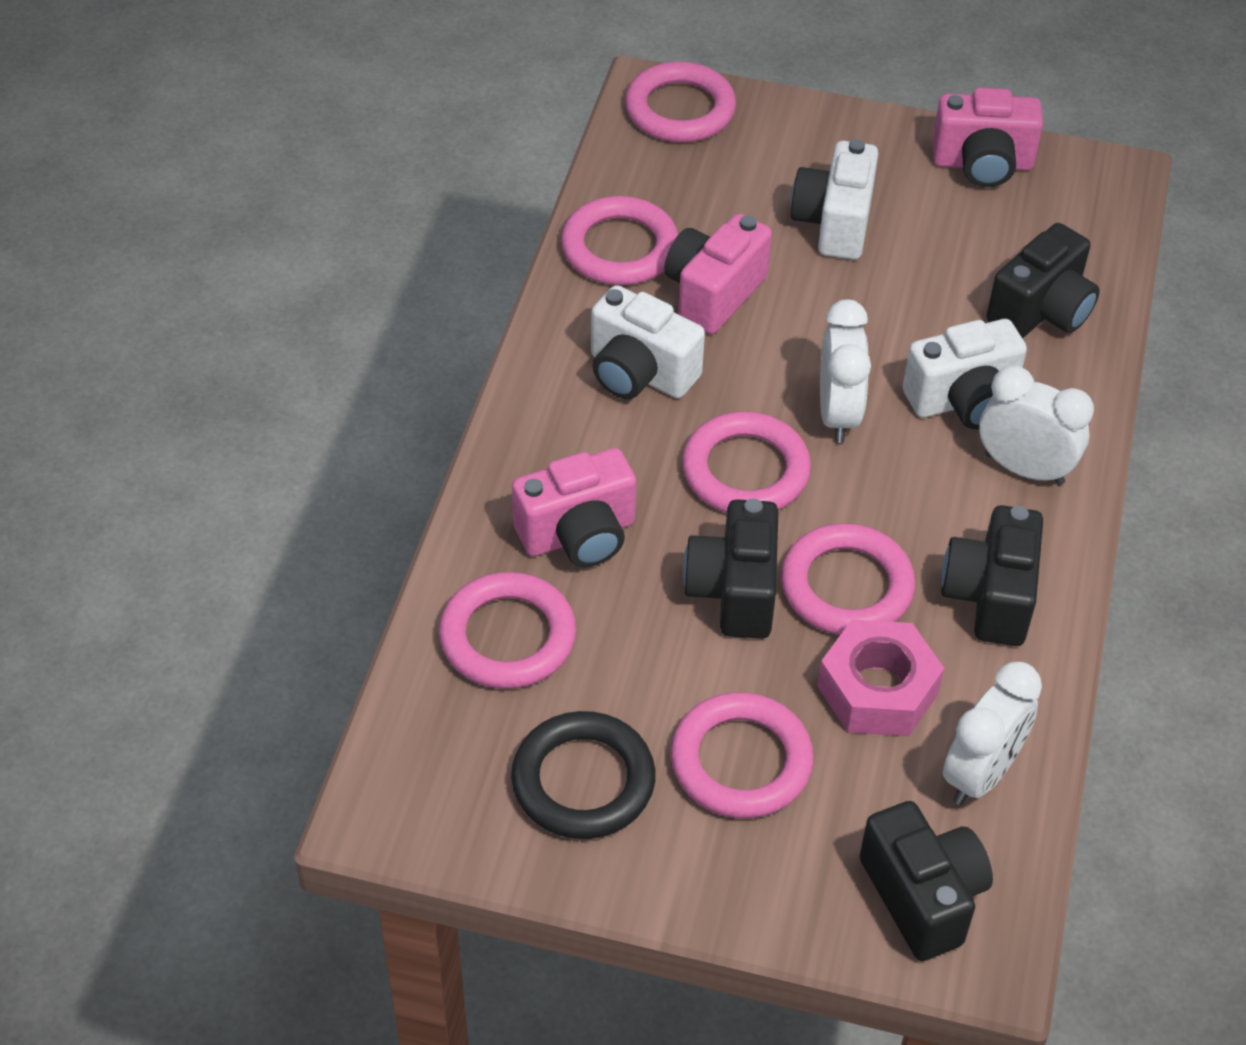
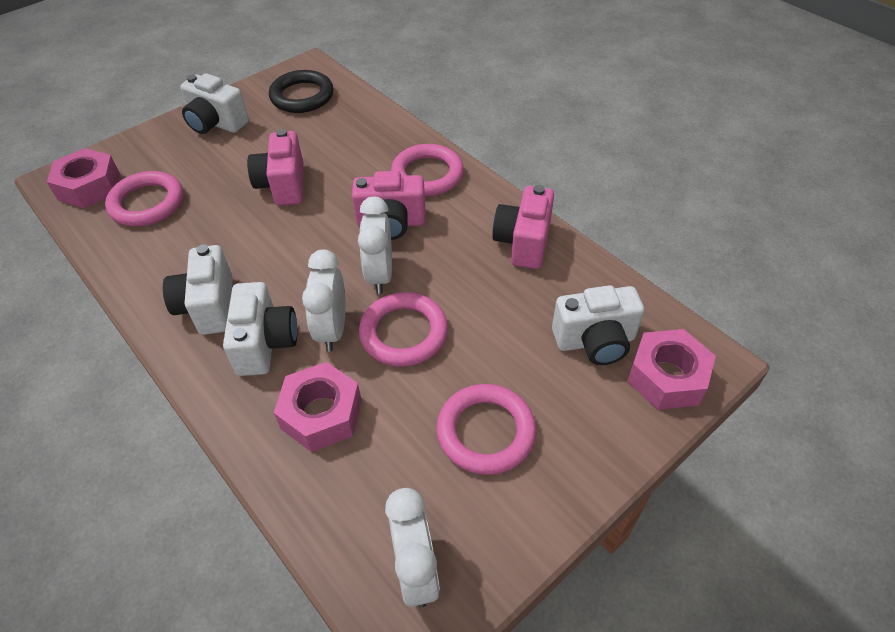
black camera: [683,498,778,639] [860,801,993,961] [941,505,1043,646] [986,223,1100,338] = 4 -> none = 0
pink nut: [817,619,944,736] = 1 -> [47,148,120,208] [274,362,362,452] [627,329,716,410] = 3
pink ring: [439,572,576,689] [561,196,678,285] [625,61,736,142] [671,692,814,818] [682,412,811,513] [781,523,915,635] = 6 -> [105,171,183,226] [359,292,448,367] [391,144,464,196] [436,384,536,475] = 4
white camera: [591,285,705,399] [790,139,879,260] [903,319,1027,429] = 3 -> [163,244,233,335] [180,73,249,134] [223,282,297,376] [552,285,644,365] = 4

